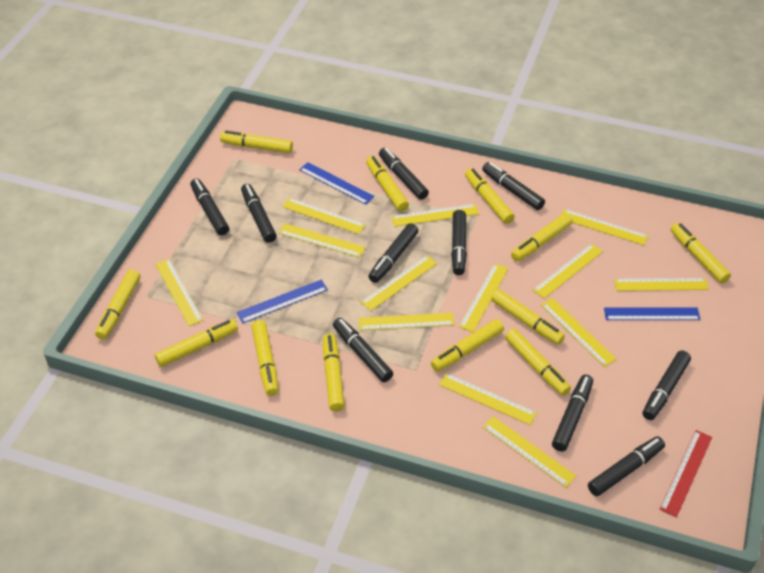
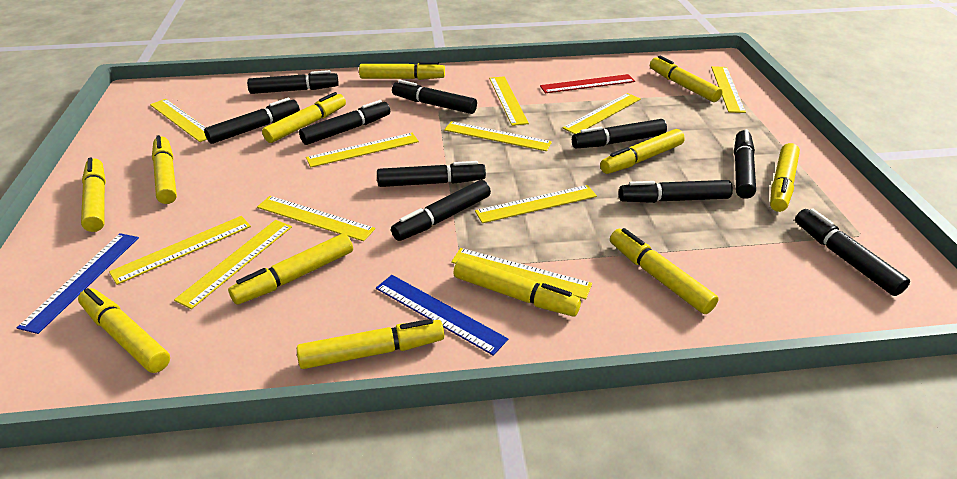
blue ruler: [237,280,328,323] [299,162,374,205] [604,308,701,320] = 3 -> [17,233,139,334] [376,275,508,356] = 2
yellow ruler: [155,259,203,326] [279,223,365,258] [282,197,366,234] [359,313,454,331] [360,255,437,311] [391,204,479,227] [439,373,537,425] [459,263,508,332] [483,416,576,487] [533,244,603,298] [541,298,616,367] [561,209,648,245] [614,278,709,291] = 13 -> [109,216,251,285] [150,99,207,142] [174,220,292,309] [257,196,375,241] [306,133,419,167] [444,121,552,151] [451,248,592,299] [475,185,597,223] [489,76,529,126] [563,93,641,134] [711,66,746,113] = 11

